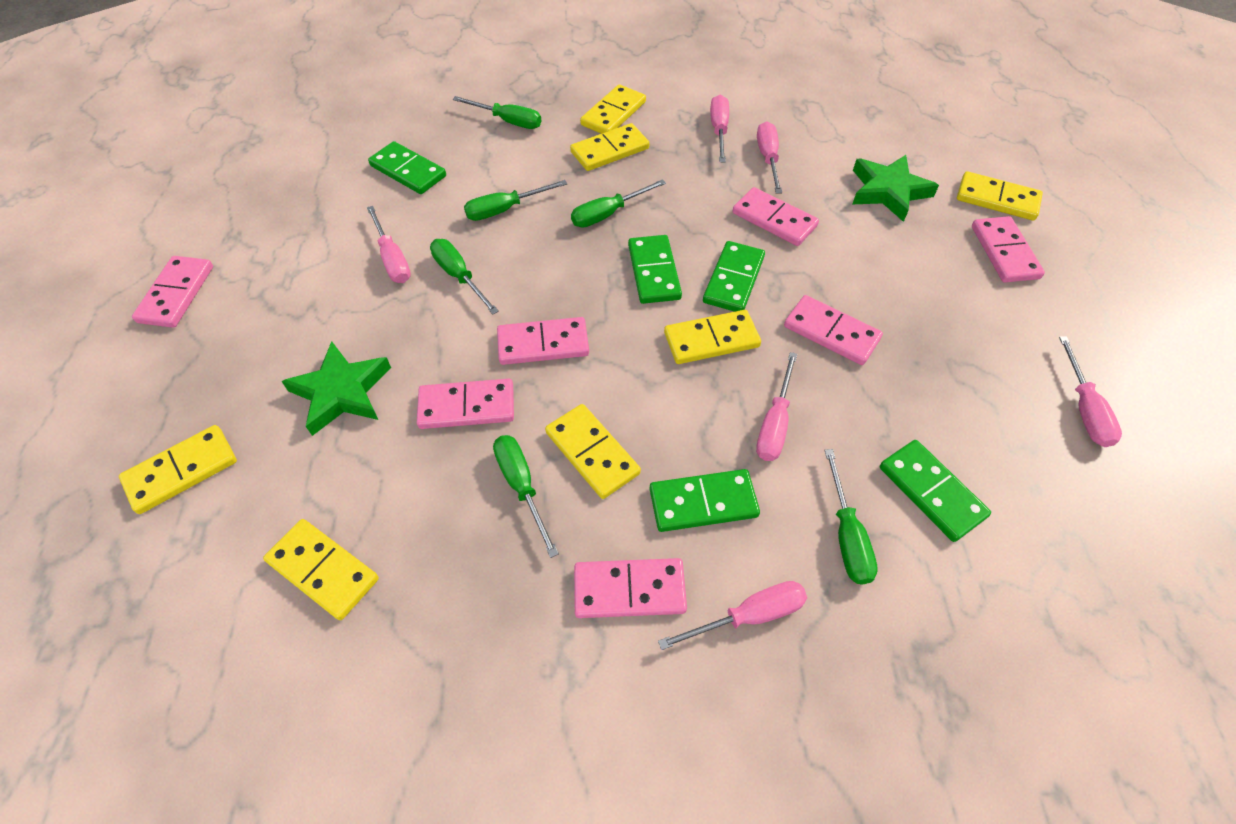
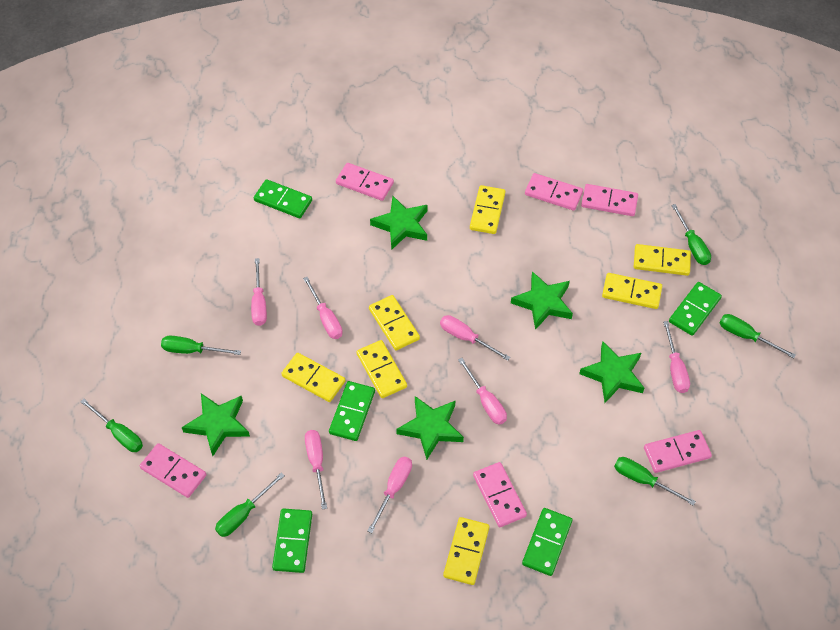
green star: [282,341,391,436] [852,155,939,222] = 2 -> [182,393,250,456] [370,196,428,250] [396,396,464,460] [511,271,573,330] [579,342,644,403] = 5
pink domino: [132,256,213,328] [417,379,514,429] [497,317,589,365] [574,558,687,618] [733,187,819,246] [784,295,883,365] [972,216,1045,283] = 7 -> [140,443,207,498] [336,163,394,201] [473,462,527,527] [525,173,583,211] [581,184,638,216] [644,430,712,473] = 6
pink screwdriver: [367,206,411,283] [658,581,807,650] [710,95,729,162] [756,352,798,461] [757,122,782,194] [1059,336,1122,447] = 6 -> [251,258,267,326] [303,277,343,339] [305,430,327,510] [368,457,412,533] [440,315,510,361] [458,358,507,425] [663,321,690,393] = 7

